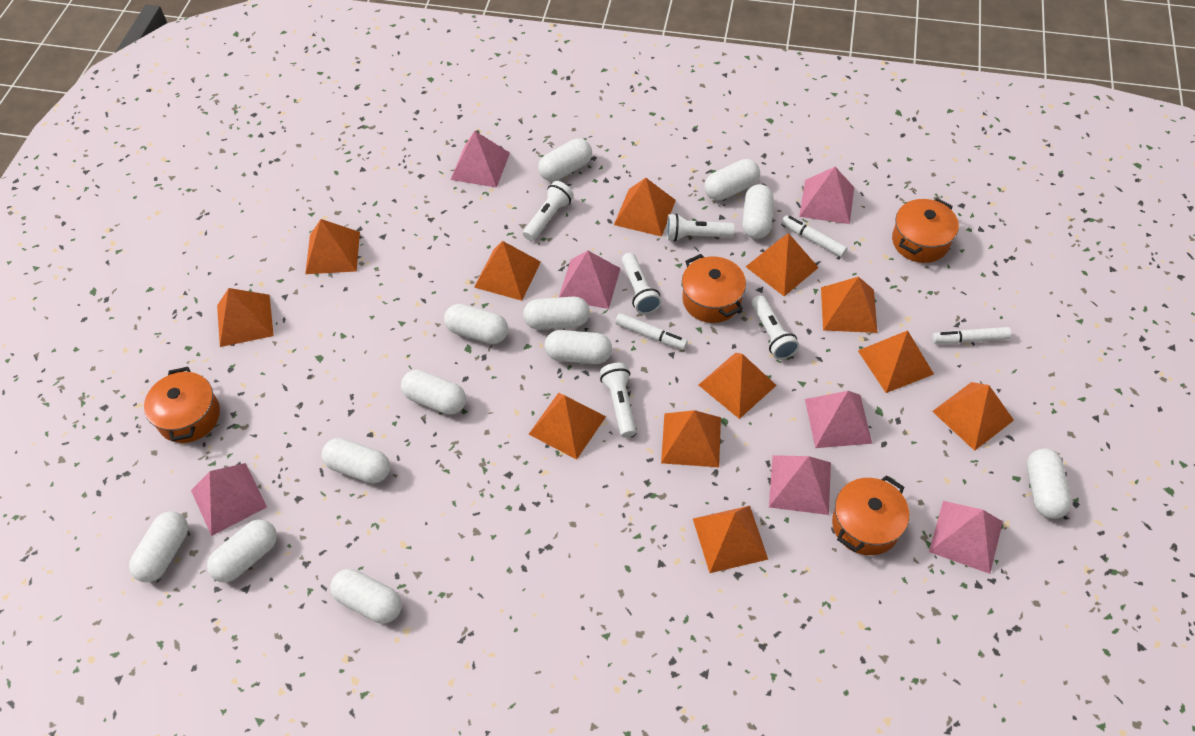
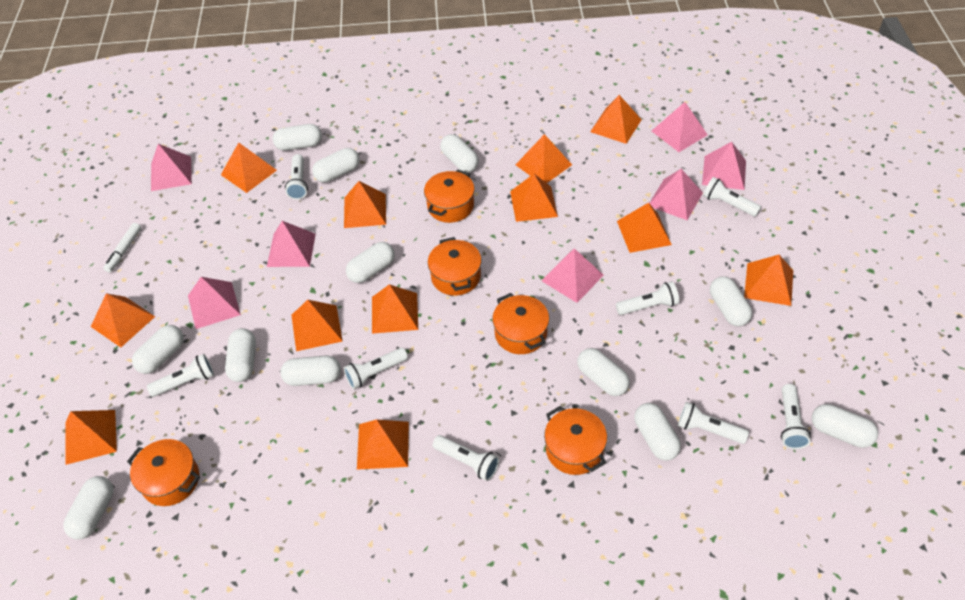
orange pot: [144,367,220,443] [682,254,746,323] [832,475,909,555] [892,198,959,263] = 4 -> [127,439,200,506] [424,170,475,223] [428,237,482,296] [492,293,549,354] [544,406,607,475] = 5
white flashlight: [523,181,574,241] [600,363,636,438] [621,253,662,314] [666,213,735,242] [751,295,799,360] = 5 -> [147,354,214,397] [285,154,308,200] [344,348,408,389] [433,435,499,481] [616,281,679,315] [678,402,749,444] [703,177,761,217] [781,384,811,449] = 8
white marker: [615,313,688,350] [781,215,848,258] [932,327,1011,344] = 3 -> [103,223,141,273] = 1

